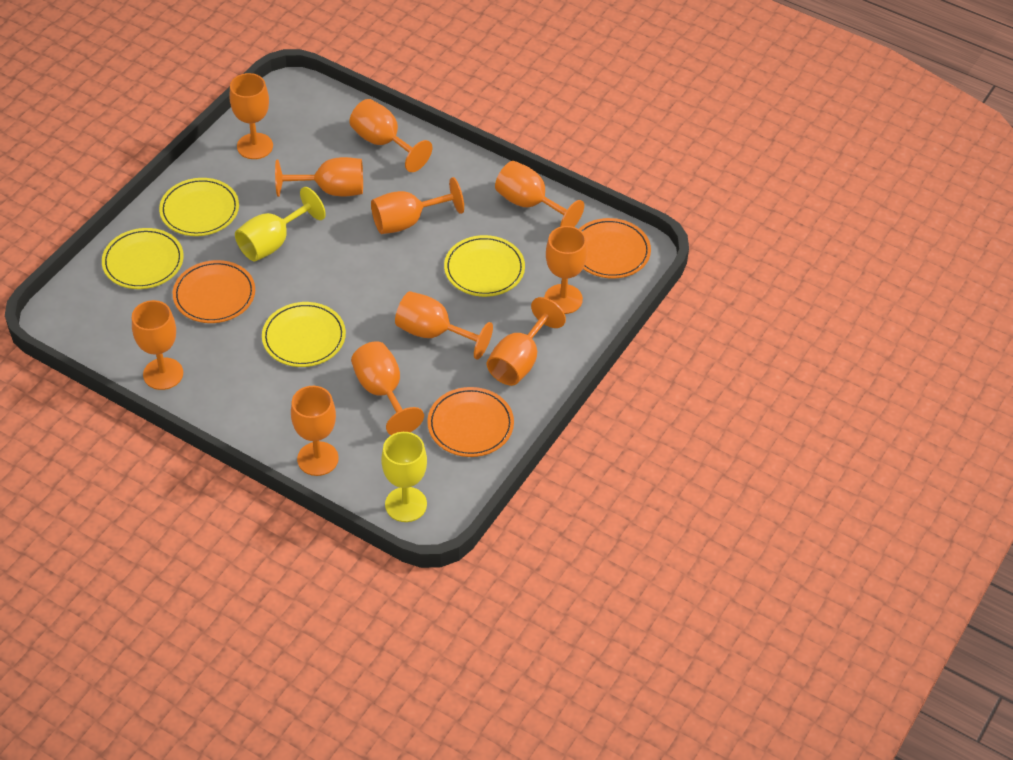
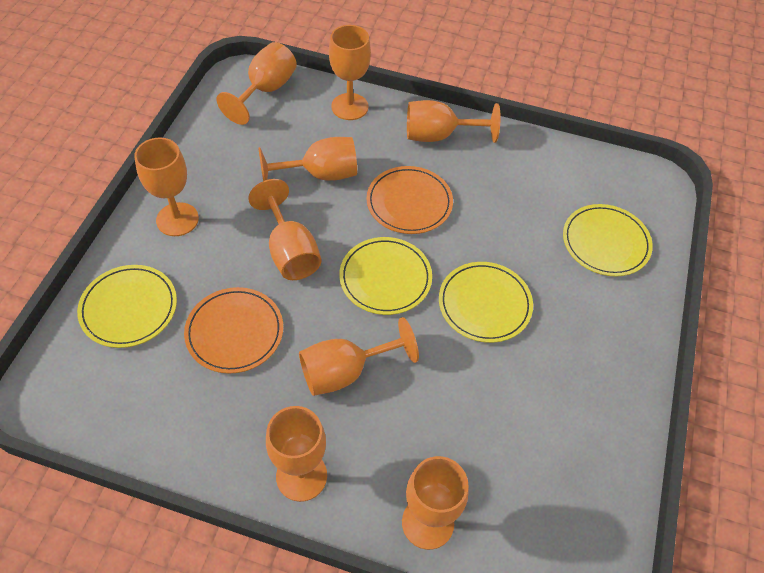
orange goblet: [132,300,183,390] [229,73,273,159] [275,157,363,197] [291,386,339,476] [350,99,432,172] [351,341,424,435] [371,177,464,234] [395,291,493,360] [487,297,566,386] [495,161,584,227] [544,226,587,314] = 11 -> [134,137,199,236] [217,42,297,125] [248,179,321,280] [258,137,357,181] [266,406,327,502] [299,317,419,396] [329,25,371,120] [402,456,469,550] [407,100,501,143] = 9
orange plate: [173,260,255,323] [427,387,514,457] [579,218,651,278] = 3 -> [184,287,283,374] [366,166,453,234] = 2
yellow goblet: [235,187,326,262] [381,432,427,522] = 2 -> none = 0

